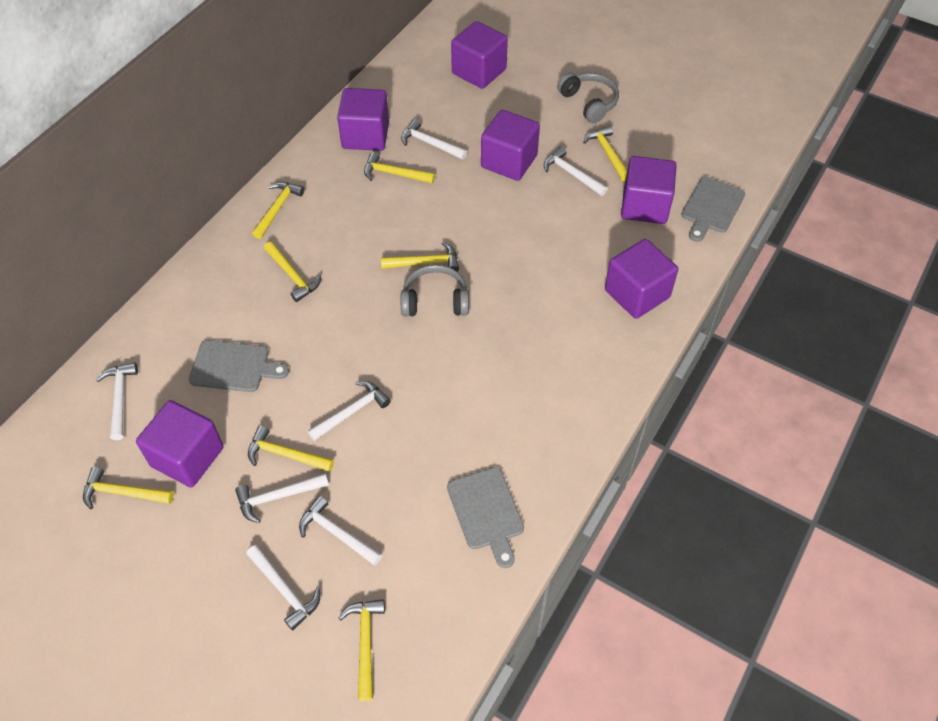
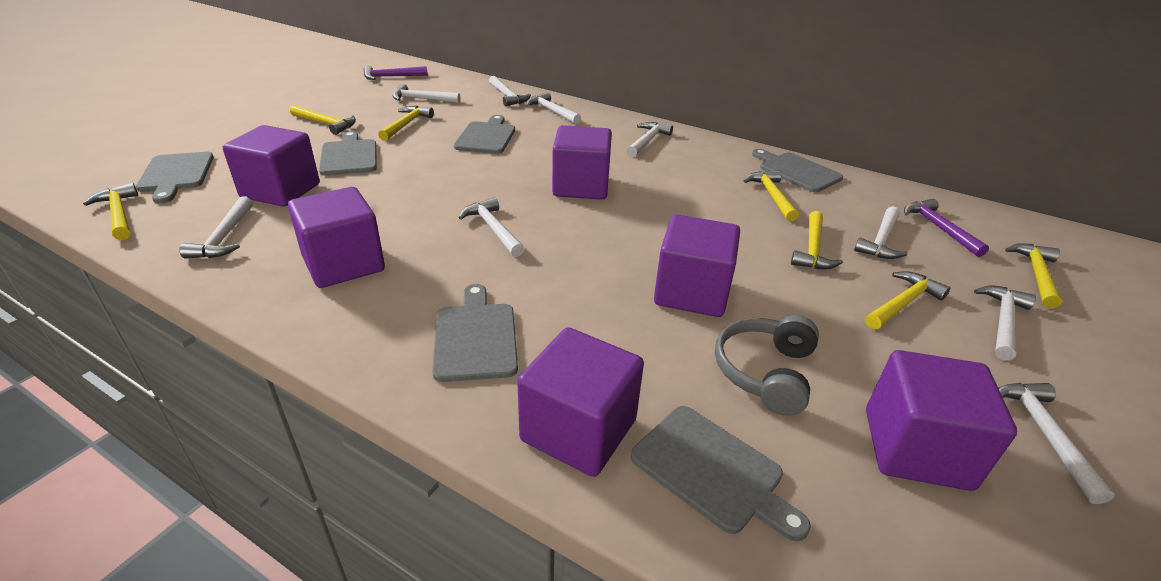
grey cutting board: [189,340,289,392] [447,467,524,568] [681,177,745,242] = 3 -> [136,152,214,203] [319,131,377,176] [432,284,518,382] [454,115,515,154] [631,406,811,542] [752,149,843,192] = 6
grey headphones: [401,265,469,317] [557,73,619,123] = 2 -> [715,315,819,416] = 1
purple hammer: none = 0 -> [363,65,428,80] [904,199,989,257] = 2
white hammer: [96,363,138,440] [235,473,329,523] [246,545,320,631] [299,496,382,566] [308,381,391,441] [401,119,467,160] [544,147,608,196] = 7 -> [180,196,253,258] [392,84,460,103] [459,197,525,257] [489,76,531,106] [526,92,581,124] [627,122,673,157] [854,206,907,259] [974,286,1036,361] [998,383,1115,504] = 9
yellow hammer: [83,467,174,509] [248,425,334,472] [252,182,304,239] [264,242,321,302] [338,599,385,701] [364,152,435,184] [381,242,459,271] [583,125,627,181] = 8 -> [83,183,138,240] [290,105,356,135] [378,106,434,141] [744,170,799,221] [791,211,843,269] [865,271,950,329] [1005,243,1062,309] = 7

